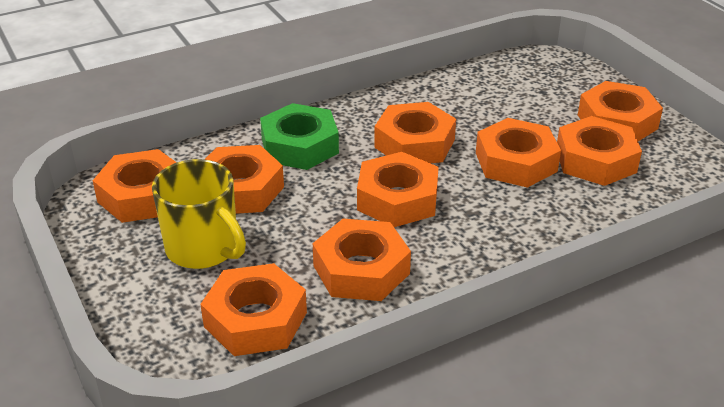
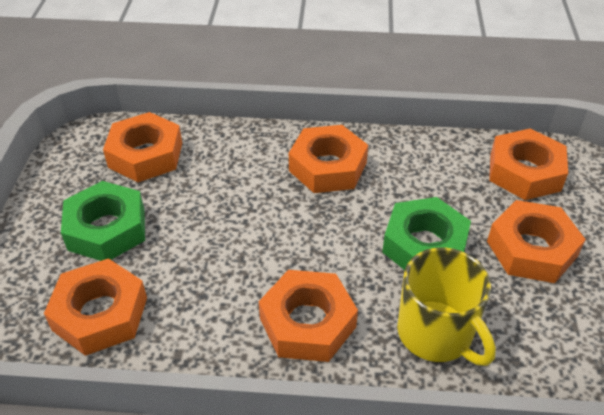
green nut: [260,103,339,170] = 1 -> [61,181,145,261] [382,197,471,270] = 2
orange nut: [93,149,177,223] [200,263,307,356] [204,145,284,214] [313,219,411,301] [357,152,439,227] [374,102,456,163] [476,118,561,188] [557,116,642,186] [578,81,663,141] = 9 -> [44,258,147,356] [103,112,182,182] [259,270,358,362] [289,125,368,193] [487,200,586,283] [489,128,568,200] = 6

